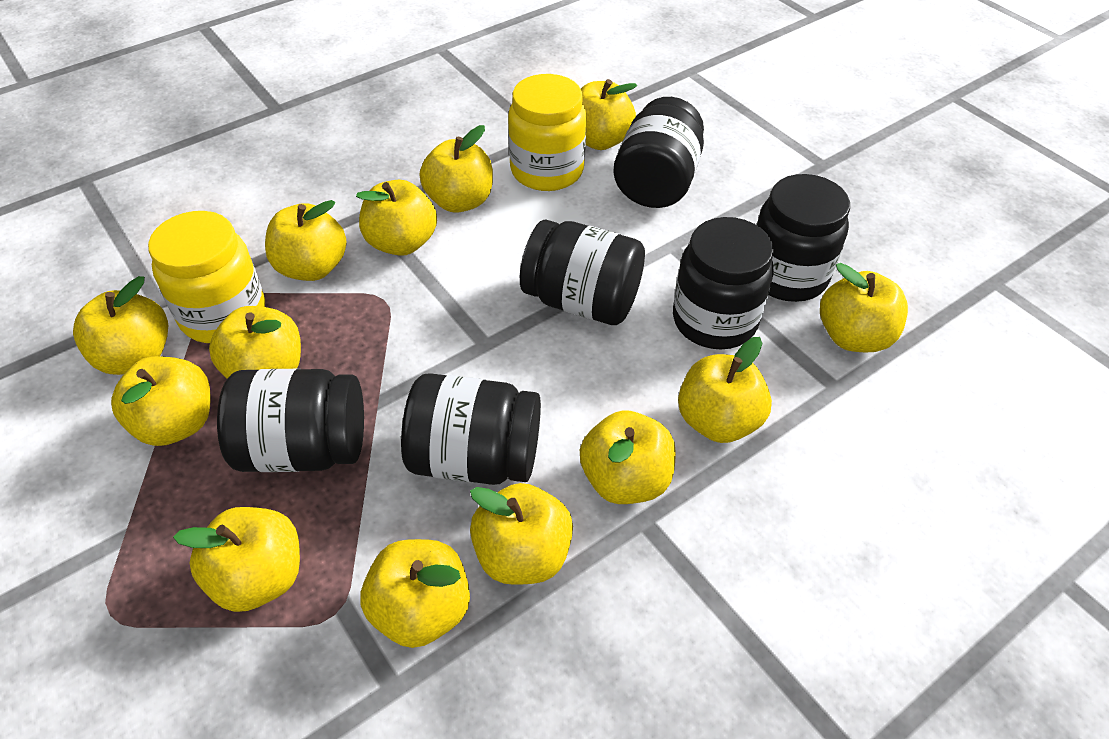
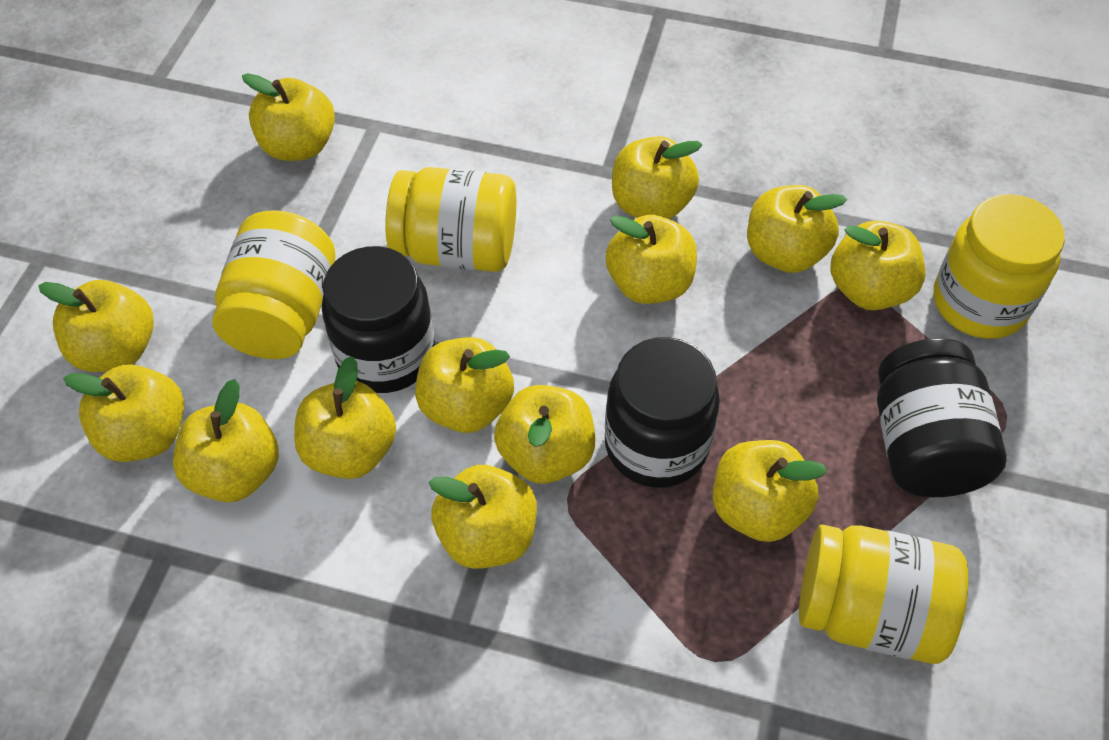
black jar: [217,369,364,472] [401,373,541,485] [520,219,645,325] [614,97,704,208] [673,217,774,349] [756,174,850,302] = 6 -> [322,246,435,393] [605,337,720,488] [877,338,1007,497] = 3
yellow jar: [148,211,265,343] [508,74,586,191] = 2 -> [213,210,335,359] [385,167,516,272] [799,525,968,664] [934,194,1065,339] = 4

